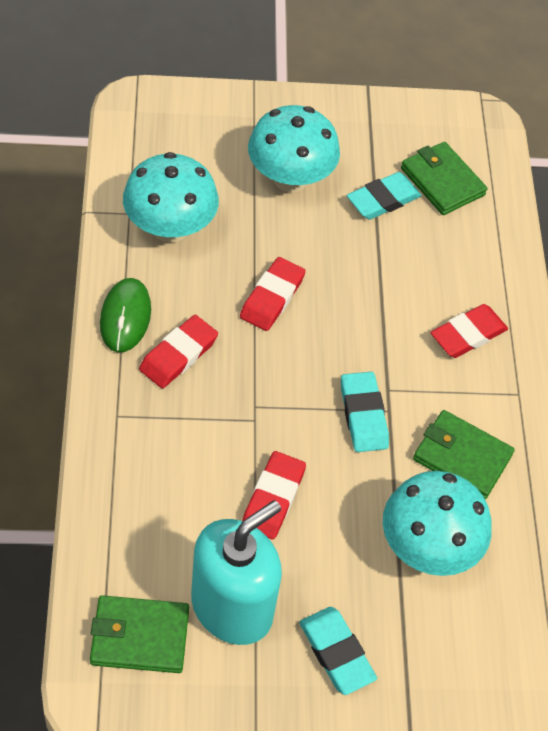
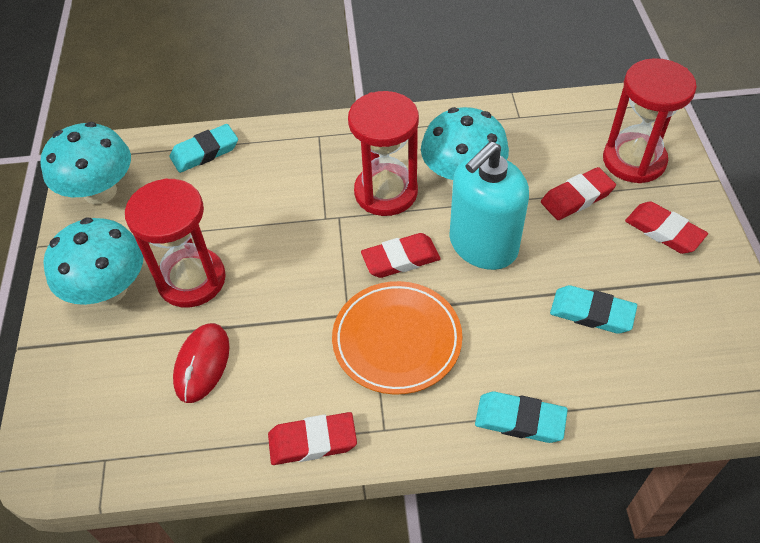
green mouse: [100,278,151,352] = 1 -> none = 0
green wallet: [90,595,189,673] [401,142,487,215] [413,410,515,499] = 3 -> none = 0
orange plate: none = 0 -> [332,281,462,395] = 1
red hourglass: none = 0 -> [125,178,226,308] [348,91,419,216] [603,58,697,183] = 3
red mouse: none = 0 -> [173,323,230,403] = 1

